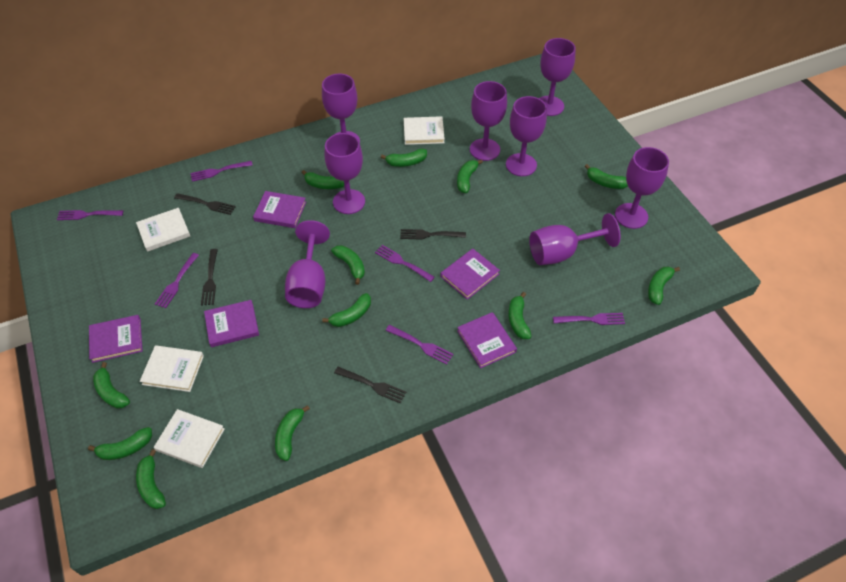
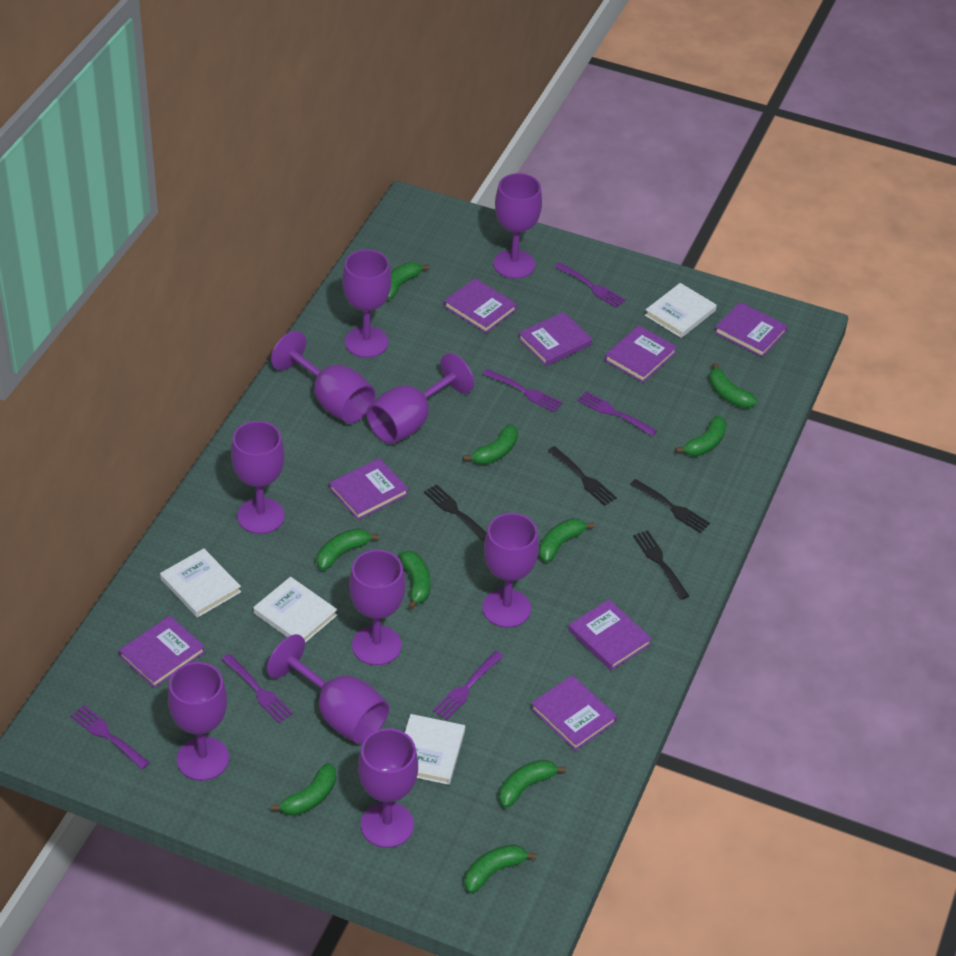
green banana: [88,427,152,460] [93,362,130,409] [136,449,166,509] [275,405,310,461] [301,170,344,189] [322,293,371,327] [331,245,365,285] [381,149,427,167] [457,159,483,193] [508,292,532,339] [585,164,628,189] [648,267,680,305] = 12 -> [271,763,336,816] [317,528,379,570] [387,262,429,300] [399,551,430,609] [463,424,518,465] [464,844,537,893] [499,760,566,808] [539,518,595,563] [676,416,727,456] [709,363,757,408] = 10
purple book: [89,315,143,363] [204,300,259,347] [253,191,306,228] [440,249,500,300] [457,312,517,368] = 5 -> [119,615,205,688] [329,458,408,520] [444,278,517,333] [518,312,592,366] [531,675,617,751] [568,599,652,670] [605,325,677,383] [714,302,788,357] = 8
purple goblet: [285,220,330,308] [322,74,360,143] [324,133,365,214] [470,81,507,161] [506,96,547,176] [529,213,621,265] [539,38,576,116] [615,147,669,229] = 8 -> [168,662,229,781] [231,421,285,534] [267,634,389,744] [271,331,376,424] [342,249,391,358] [349,550,405,666] [358,728,418,848] [366,353,474,444] [482,513,539,628] [493,173,542,279] = 10

